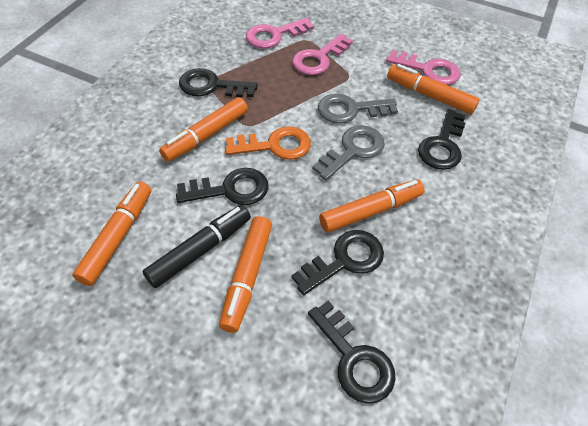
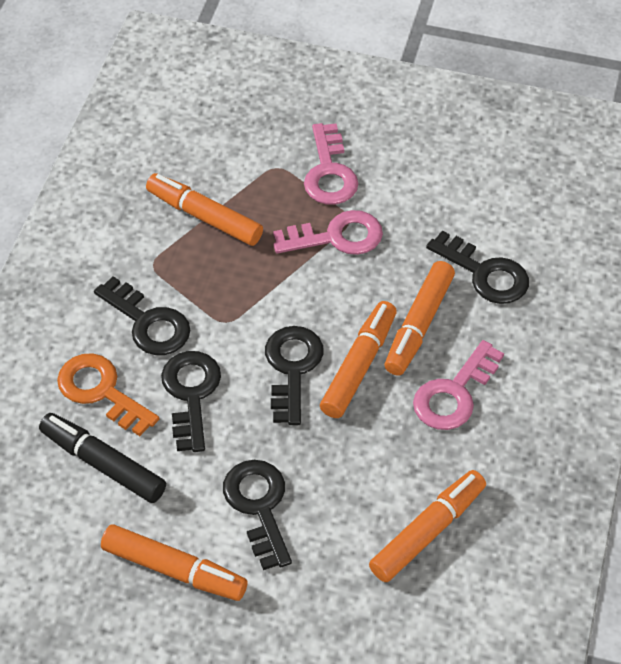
grey key: [312,125,385,180] [318,94,398,124] = 2 -> none = 0

